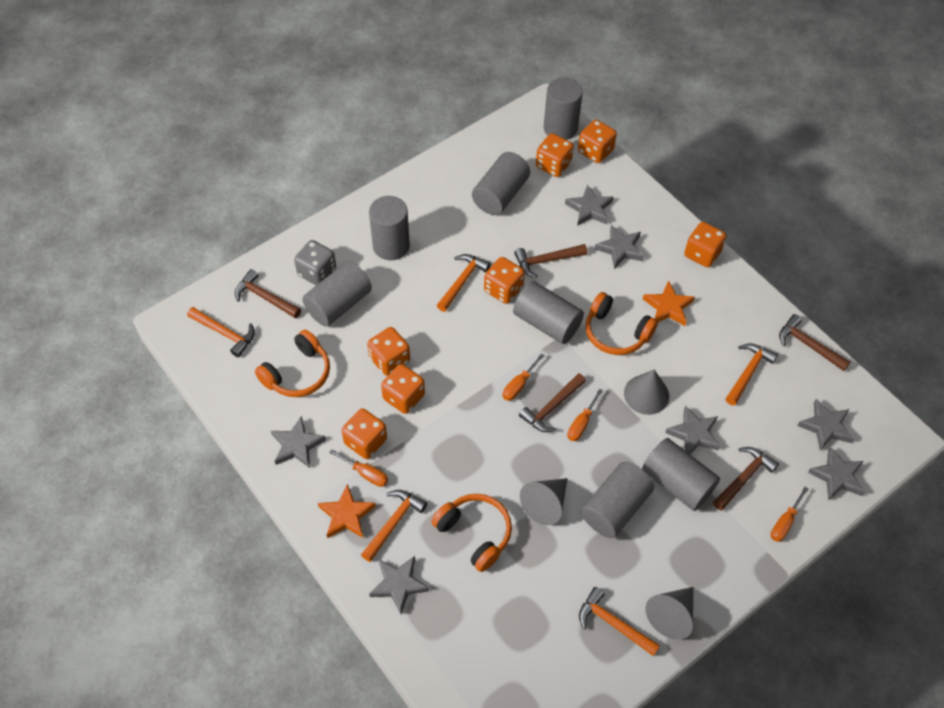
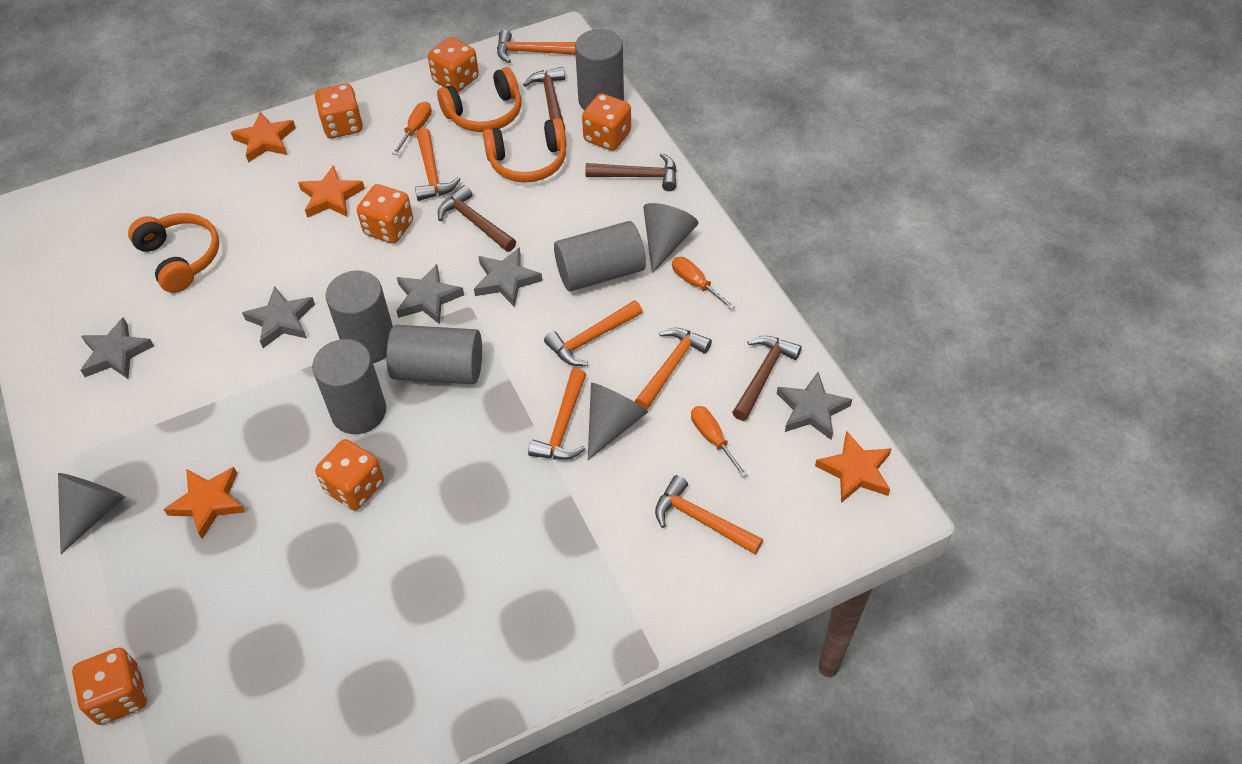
brown hammer: [235,269,301,319] [514,244,587,278] [519,373,586,432] [713,447,779,511] [779,314,850,371] = 5 -> [438,185,516,252] [523,67,565,129] [585,153,677,191] [732,336,802,421] = 4
grey cylinder: [302,261,372,327] [369,196,410,260] [472,152,530,215] [513,281,584,344] [544,78,583,140] [581,461,654,538] [642,438,720,511] = 7 -> [312,339,386,434] [326,271,393,363] [386,325,482,384] [554,221,646,292] [575,29,624,110] = 5
grey dice: [294,240,336,285] = 1 -> none = 0
grey star: [271,416,326,468] [369,556,429,614] [565,184,613,226] [595,225,644,269] [665,406,720,454] [797,399,854,451] [808,447,865,501] = 7 -> [80,317,154,379] [242,286,315,348] [396,264,464,324] [474,247,542,307] [777,372,852,440] = 5
orange dice: [341,408,387,459] [367,327,410,376] [381,364,425,414] [484,257,525,304] [536,133,574,177] [578,120,617,163] [684,222,726,267] = 7 -> [72,648,147,725] [315,84,363,138] [315,439,384,511] [357,184,413,244] [428,37,479,92] [582,93,631,151] = 6
orange hammer: [187,307,255,357] [361,490,427,562] [437,254,491,312] [579,587,660,656] [726,343,778,406] = 5 -> [415,128,461,201] [497,30,576,63] [528,368,586,460] [544,300,643,366] [635,328,712,410] [655,475,763,554] = 6
orange screwdriver: [329,449,388,487] [502,353,545,401] [567,389,603,441] [771,487,808,542] = 4 -> [392,102,432,155] [672,257,735,310] [691,406,748,478] = 3
orange star: [318,484,376,538] [643,281,695,326] = 2 -> [163,467,245,539] [231,112,296,163] [298,165,365,218] [815,431,892,503] = 4

